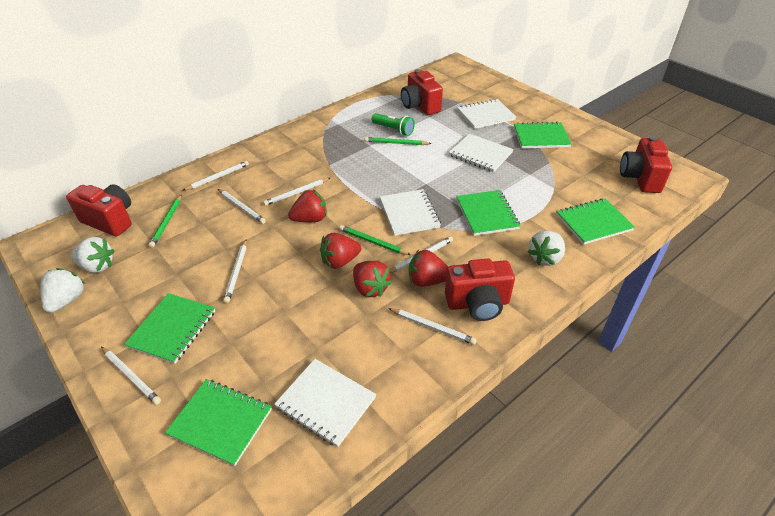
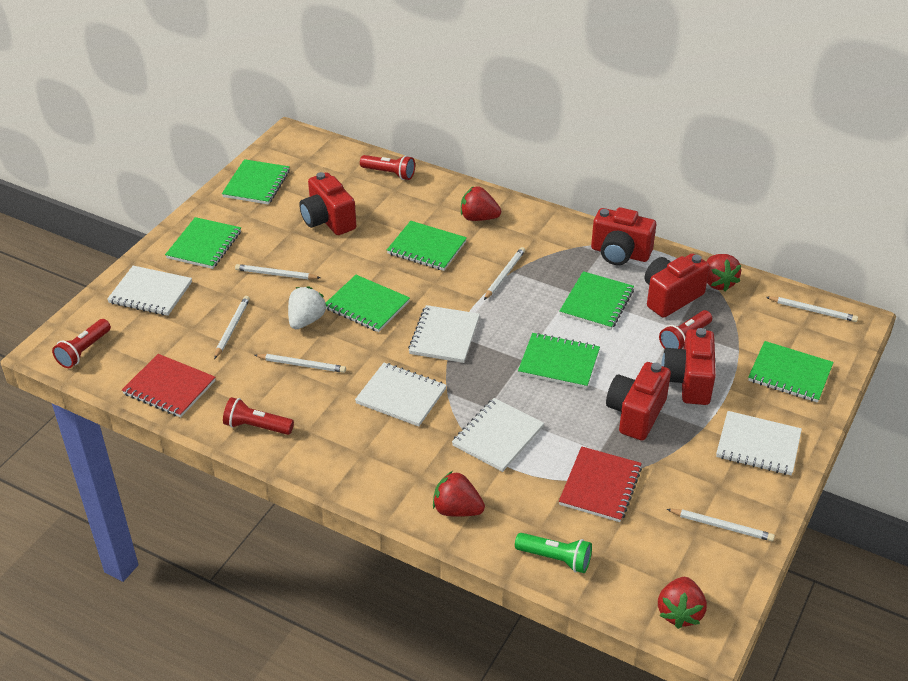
green notebook: [124,293,215,364] [165,379,272,466] [456,190,520,236] [514,121,572,148] [556,198,635,245] = 5 -> [165,217,241,269] [222,159,290,205] [326,275,410,332] [387,221,467,271] [518,333,600,389] [560,271,634,330] [748,341,834,403] = 7
green pencil: [149,195,181,248] [339,225,411,255] [365,137,432,145] = 3 -> none = 0
red camera: [66,184,132,236] [401,69,443,115] [445,259,515,321] [620,136,672,193] = 4 -> [299,172,356,235] [591,207,656,265] [606,362,671,441] [645,253,710,318] [661,328,716,405] = 5
red flashlight: none = 0 -> [52,319,111,368] [223,397,294,435] [360,155,415,180] [659,310,712,349] = 4
red notebook: none = 0 -> [122,354,215,418] [559,446,642,522] = 2
white notebook: [274,359,376,447] [380,189,441,236] [449,134,514,172] [457,99,516,129] = 4 -> [107,266,192,316] [355,363,447,427] [408,305,480,363] [452,398,544,472] [716,411,802,475] = 5
white pencil: [101,347,161,405] [182,161,249,191] [218,189,266,224] [223,240,247,303] [263,178,330,206] [388,308,477,345] [389,236,453,273] = 7 -> [214,296,250,359] [235,264,320,279] [254,354,346,373] [484,247,525,300] [667,509,775,541] [766,297,858,322] = 6
white strawberry: [40,268,85,313] [71,237,114,273] [527,231,565,266] = 3 -> [288,286,327,329] = 1

